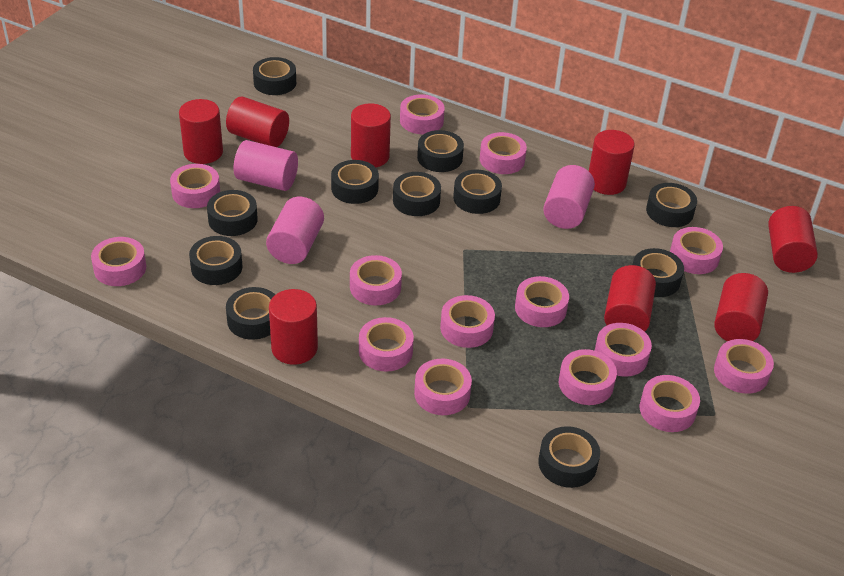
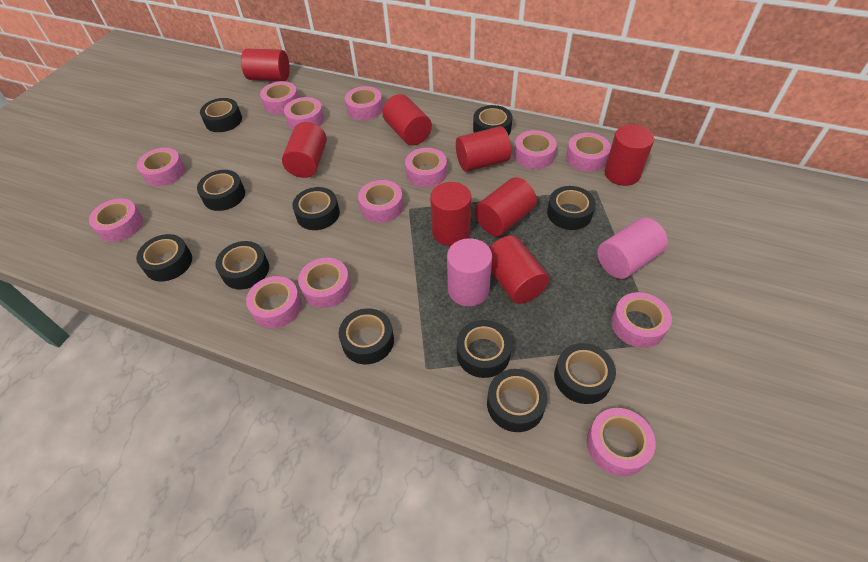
pink cylinder: [233,140,298,191] [266,197,324,264] [543,165,595,229] = 3 -> [447,238,492,306] [597,218,668,279] = 2
pink tape: [91,237,146,286] [170,164,220,208] [350,255,402,305] [359,317,414,372] [400,94,445,134] [414,359,472,415] [440,295,495,348] [480,132,527,174] [515,276,569,327] [559,349,617,405] [595,323,652,377] [639,375,700,432] [670,227,723,274] [714,339,774,394] = 14 -> [89,198,143,242] [137,148,185,186] [246,276,302,328] [260,81,299,115] [284,97,324,130] [298,258,351,308] [345,86,383,120] [358,180,403,223] [405,148,447,188] [514,130,557,169] [566,133,611,172] [587,408,656,476] [611,292,672,348] = 13

